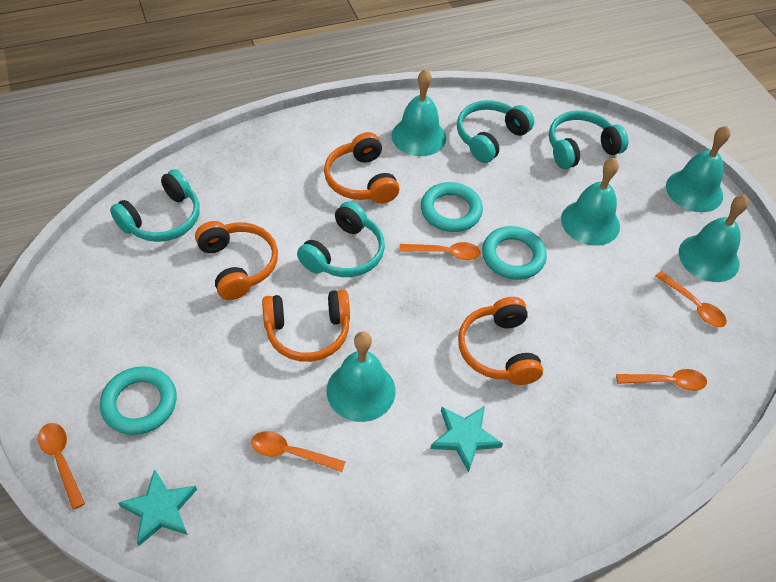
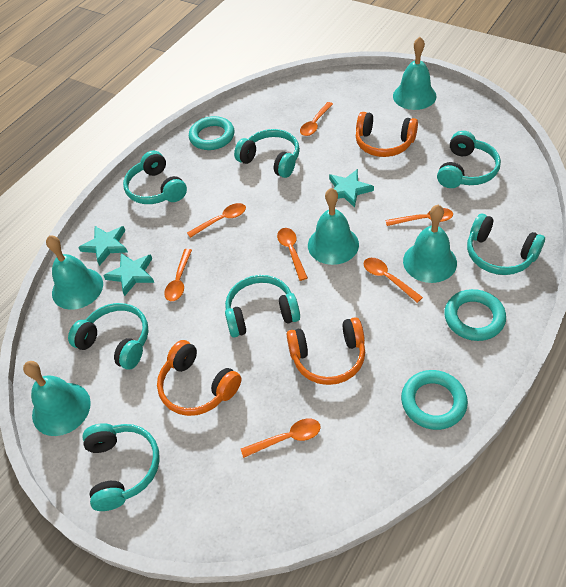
orange headphones: [195,221,278,300] [262,290,350,362] [324,132,400,204] [458,297,543,385] = 4 -> [157,340,242,416] [287,317,365,385] [356,112,418,157] = 3
orange spoon: [38,423,85,510] [251,431,346,472] [399,242,481,260] [616,369,707,391] [656,271,727,327] = 5 -> [164,249,192,301] [187,203,246,238] [241,419,321,458] [277,228,308,281] [300,102,333,136] [364,258,423,303] [386,208,453,226] = 7
turquoise headphones: [110,169,200,242] [297,201,385,277] [457,100,534,163] [549,111,628,169] = 4 -> [68,303,149,370] [82,423,160,511] [123,150,187,204] [225,275,300,337] [234,129,300,178] [437,131,501,188] [467,214,545,275] = 7
turquoise star: [118,469,197,546] [430,406,503,473] = 2 -> [78,226,128,266] [103,253,154,296] [329,169,374,208] = 3

